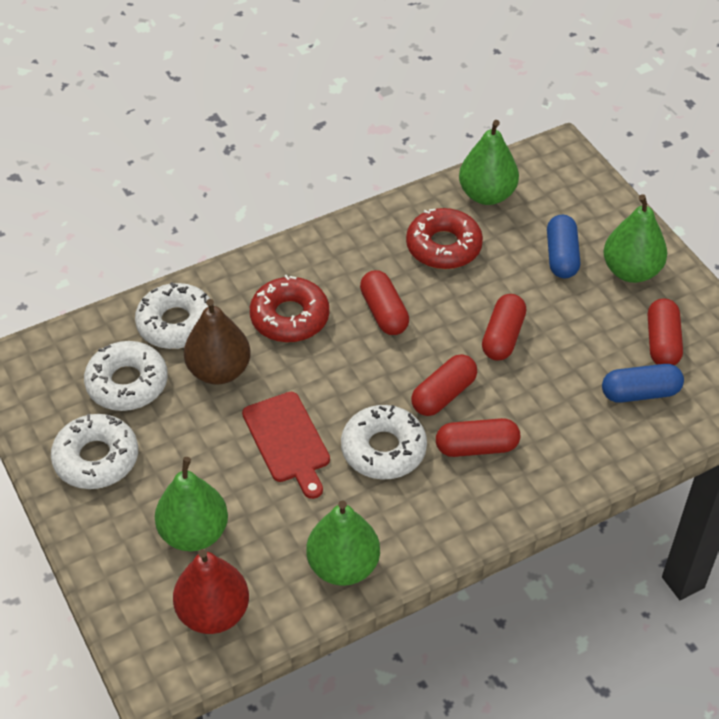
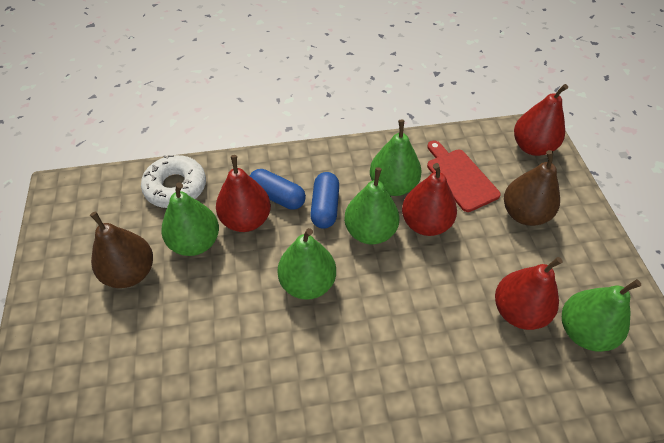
brown pear: [184,299,251,385] = 1 -> [90,211,153,288] [504,150,560,226] = 2
green pear: [155,457,228,551] [306,500,380,586] [459,120,519,205] [603,194,667,283] = 4 -> [161,182,219,256] [277,228,336,300] [344,167,399,244] [370,120,422,196] [562,279,641,352] = 5
red capsule: [360,270,409,335] [411,354,477,416] [436,418,520,457] [482,294,526,360] [648,298,683,365] = 5 -> none = 0
red donut: [250,275,329,342] [406,208,483,269] = 2 -> none = 0
red pear: [173,549,249,634] = 1 -> [216,155,271,232] [402,163,457,236] [495,257,563,330] [514,84,568,156] = 4
white donut: [51,414,138,489] [84,341,168,411] [135,282,214,349] [341,405,427,480] = 4 -> [141,155,206,208] = 1

